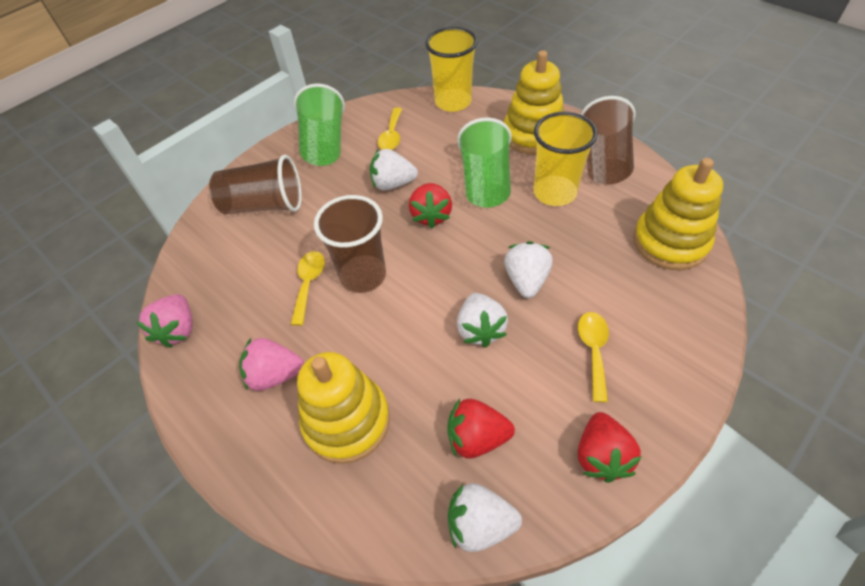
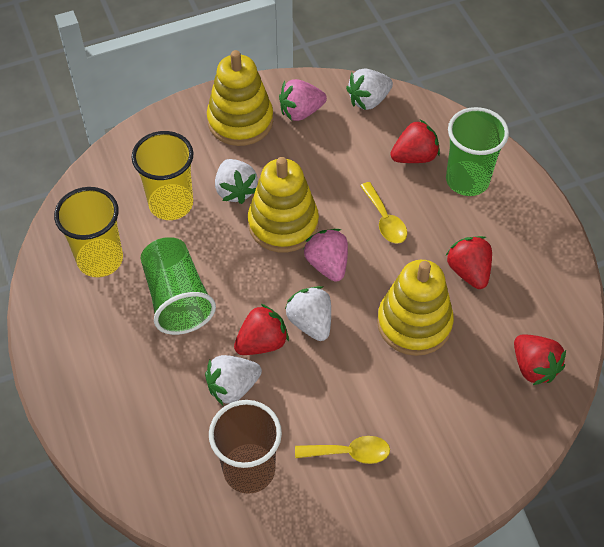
brown cup: [209,155,302,215] [314,195,386,293] [580,96,636,185] = 3 -> [209,400,282,494] = 1
red strawberry: [409,183,452,228] [447,399,515,459] [578,412,641,483] = 3 -> [234,304,289,355] [390,119,440,163] [446,236,492,289] [514,334,566,385] = 4
yellow spoon: [291,251,325,326] [378,108,402,150] [578,312,609,402] = 3 -> [295,436,390,464] [360,182,407,244] = 2

